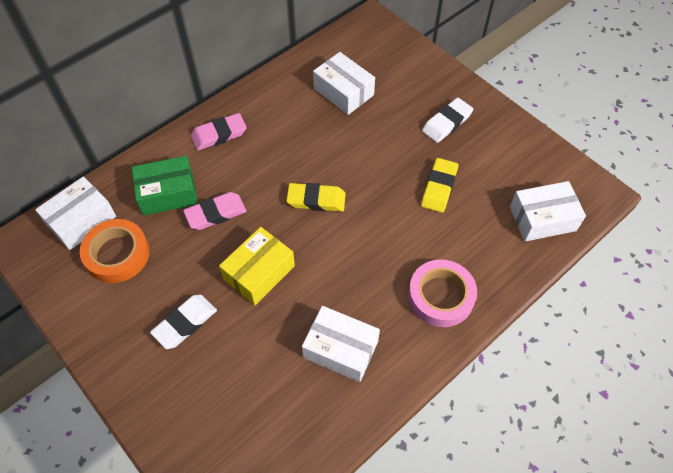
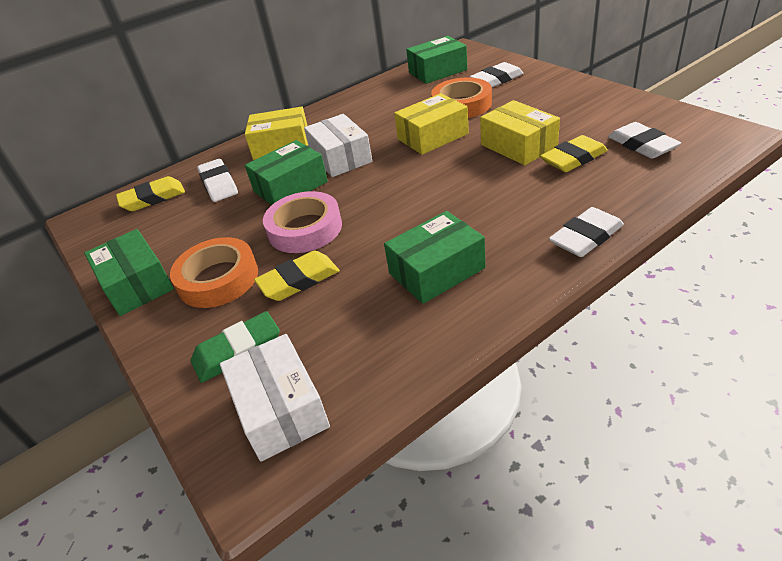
green box: [132,156,198,216] = 1 -> [84,229,174,316] [245,140,328,205] [384,211,485,304] [406,36,467,84] = 4
green eraser: none = 0 -> [191,311,280,383] = 1
orange tape: [80,219,150,283] = 1 -> [170,237,258,308] [431,77,492,118] = 2
pink eraser: [183,192,246,230] [191,113,247,151] = 2 -> none = 0
white box: [35,176,116,250] [302,306,380,382] [313,52,375,115] [510,181,586,242] = 4 -> [220,334,330,462] [304,114,372,177] = 2
white eraser: [150,294,217,349] [422,98,473,143] = 2 -> [197,159,238,202] [470,62,524,87] [549,207,624,257] [608,122,681,159] = 4
yellow box: [219,227,295,305] = 1 -> [245,107,308,160] [394,93,469,155] [480,100,560,165] = 3
yellow eraser: [286,183,346,212] [421,158,458,213] = 2 -> [116,176,185,211] [254,251,340,301] [540,135,608,172] = 3

